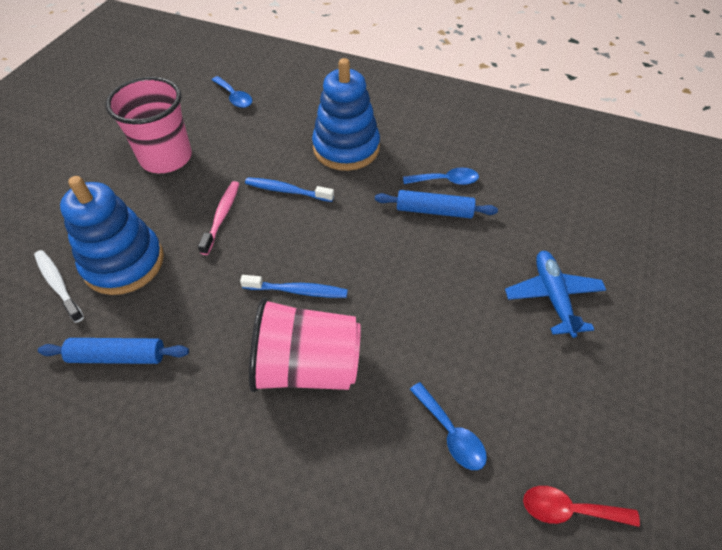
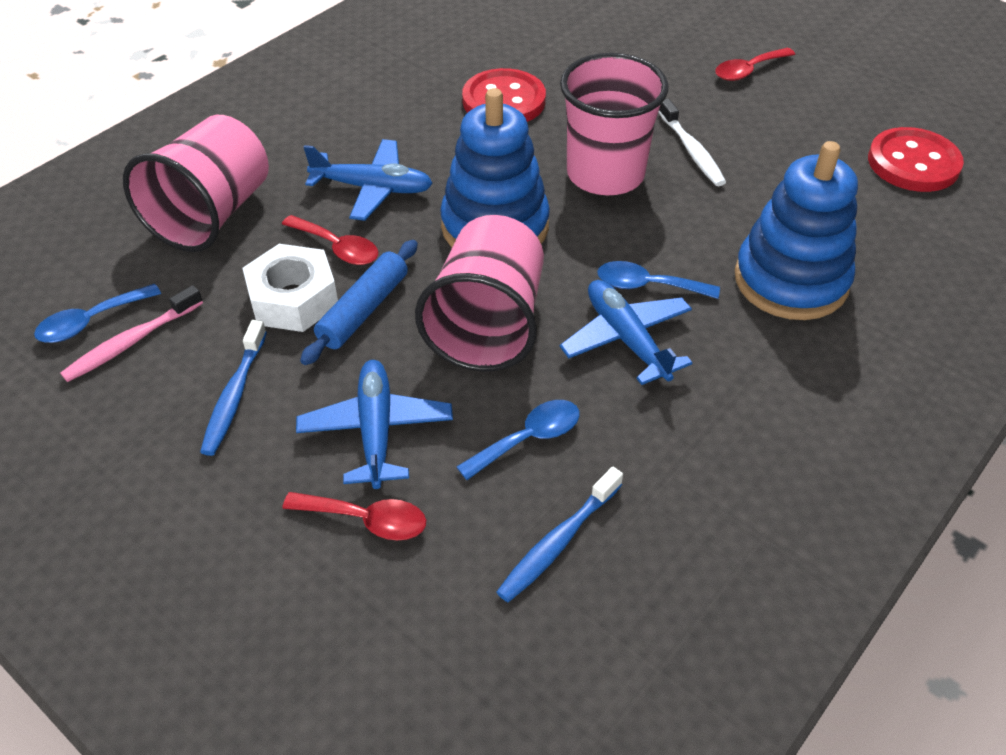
blue plane: [505,251,606,338] = 1 -> [296,360,453,489] [304,139,433,221] [560,280,692,385] = 3
blue rolling pin: [38,338,189,364] [375,190,498,218] = 2 -> [300,240,418,365] = 1
pink cup: [106,77,192,173] [249,297,361,392] = 2 -> [123,115,269,252] [415,215,544,372] [560,53,669,195] = 3
red button: none = 0 -> [462,68,546,122] [868,127,964,192] = 2
red spoon: [523,486,640,527] = 1 -> [282,215,378,265] [283,492,426,540] [715,48,795,81] = 3
white nut: none = 0 -> [242,244,338,332] = 1

